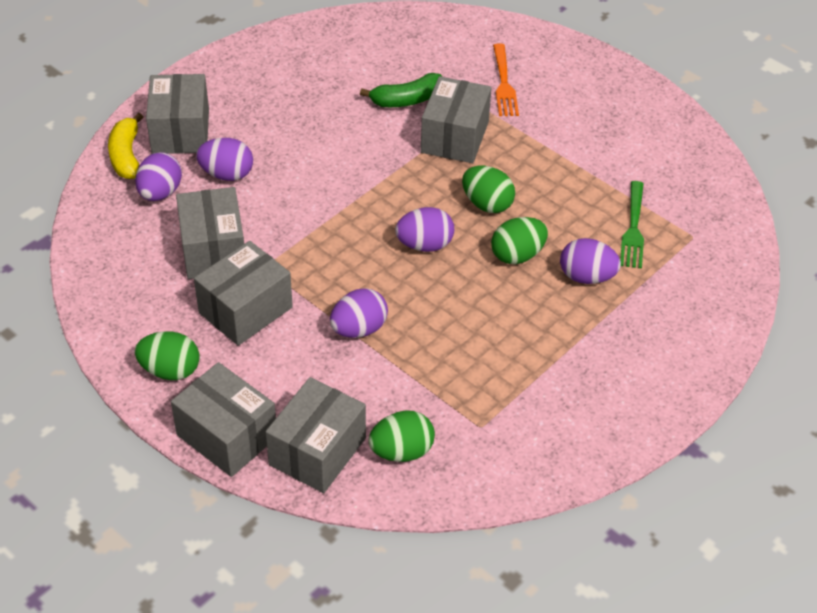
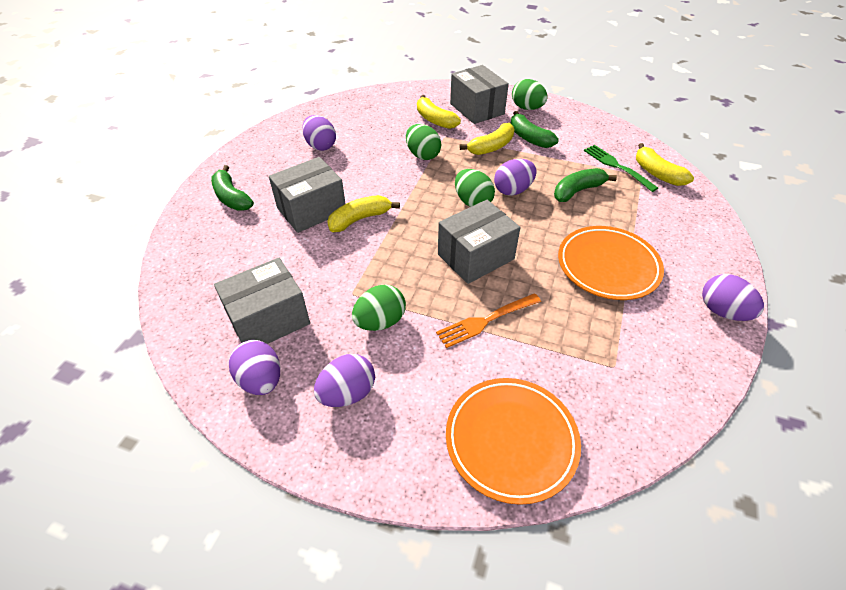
green banana: [360,73,443,107] = 1 -> [211,165,254,211] [510,111,559,148] [554,168,617,202] = 3
grey box: [146,74,209,154] [171,362,276,477] [176,187,244,279] [194,241,293,346] [266,377,366,493] [421,76,491,163] = 6 -> [214,258,310,344] [269,157,346,233] [438,200,521,284] [450,65,509,124] = 4
orange plate: none = 0 -> [446,378,581,505] [558,226,664,300] = 2
yellow banana: [108,113,143,179] = 1 -> [327,195,400,232] [417,95,461,129] [460,123,515,155] [636,143,694,186] = 4

